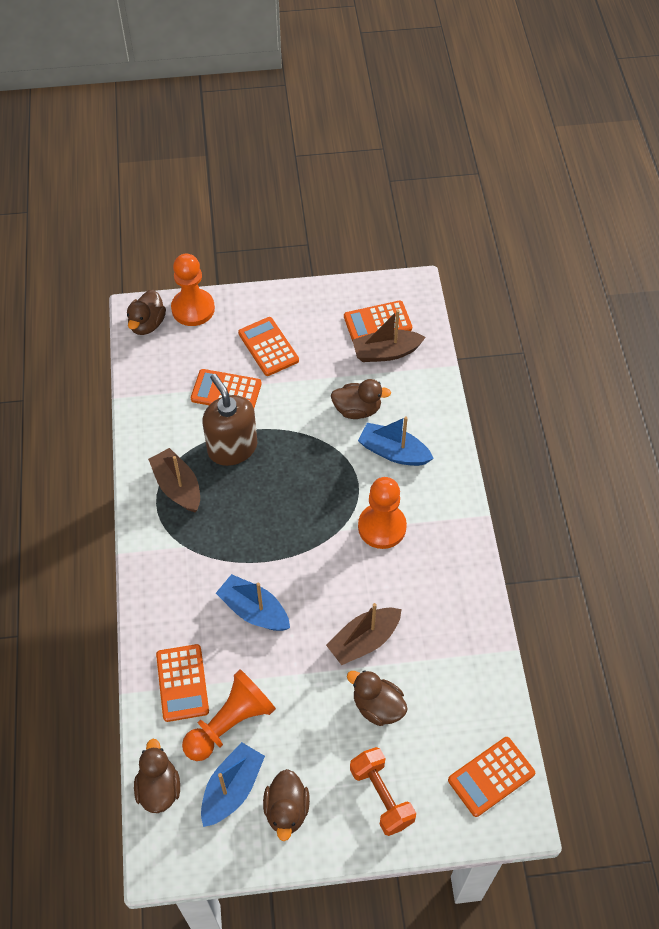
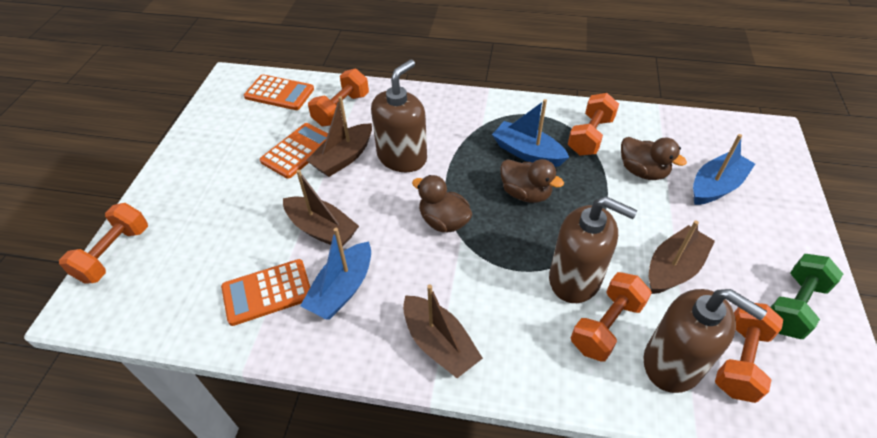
brown boat: [148,448,200,512] [326,603,401,665] [353,309,426,362] = 3 -> [283,170,359,247] [306,96,372,177] [403,284,483,378] [649,220,715,294] = 4
brown duck: [127,290,166,335] [134,739,180,813] [263,769,310,841] [331,379,391,419] [347,670,408,726] = 5 -> [412,175,472,233] [500,159,564,203] [621,137,687,180] = 3
brown soap dispenser: [202,374,258,466] = 1 -> [371,60,427,172] [549,196,637,303] [644,289,767,393] = 3
green dumbbell: none = 0 -> [770,254,843,339] = 1
orange calculator: [156,644,209,722] [191,369,262,408] [238,317,299,376] [344,301,412,342] [448,737,535,817] = 5 -> [221,259,310,326] [244,74,314,110] [260,123,328,179] = 3
orange dumbbell: [350,747,416,836] = 1 -> [59,203,148,284] [308,69,369,126] [568,93,619,156] [571,272,652,362] [715,303,783,403] = 5
orange pawn: [171,254,215,326] [182,669,276,761] [358,477,407,549] = 3 -> none = 0

